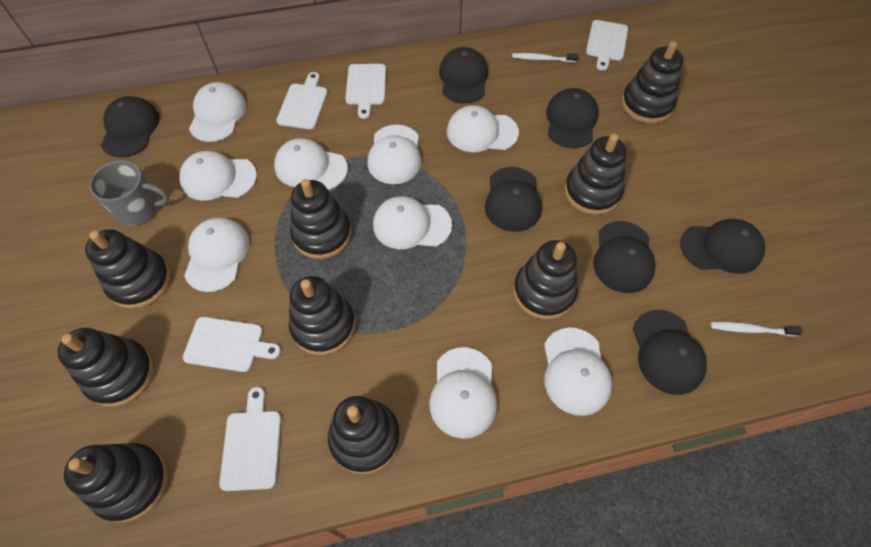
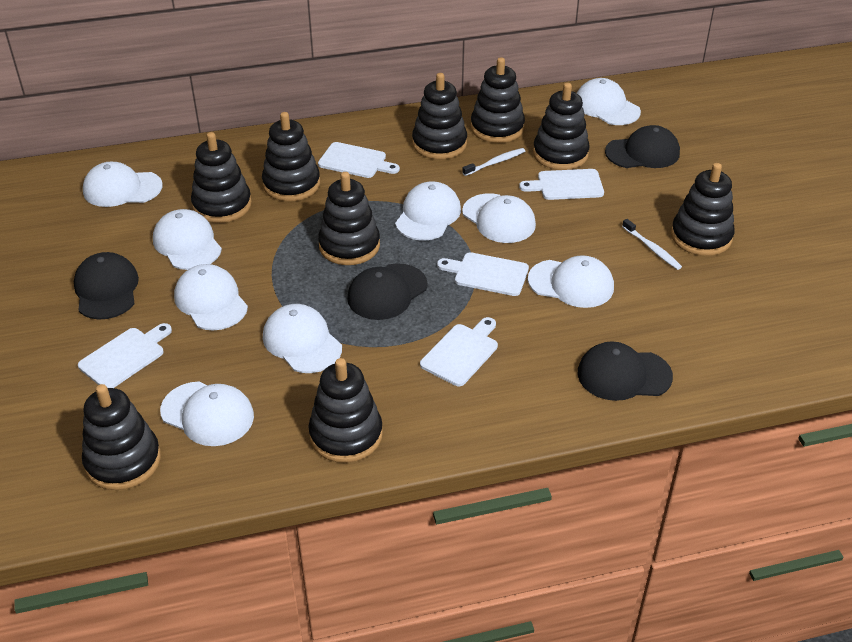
black cap: [101,96,160,157] [439,47,488,104] [485,167,542,232] [546,88,599,148] [593,221,656,293] [633,310,707,395] [680,219,765,274] = 7 -> [74,252,139,320] [347,263,428,320] [577,342,673,401] [605,125,680,168] = 4
grey mug: [89,160,169,225] = 1 -> none = 0

